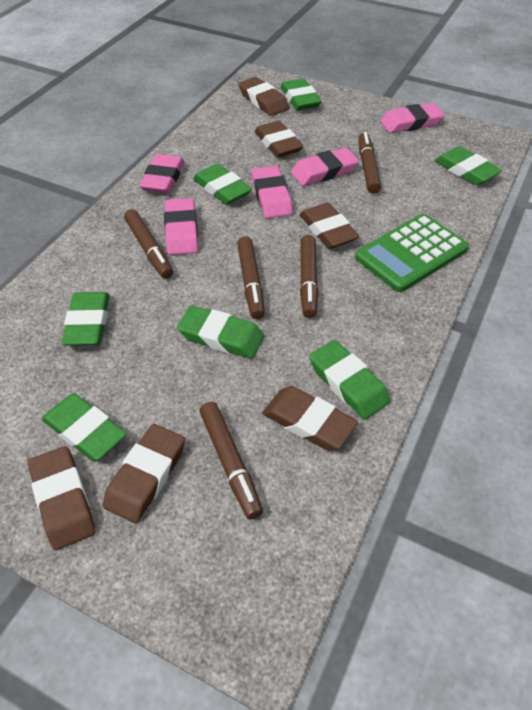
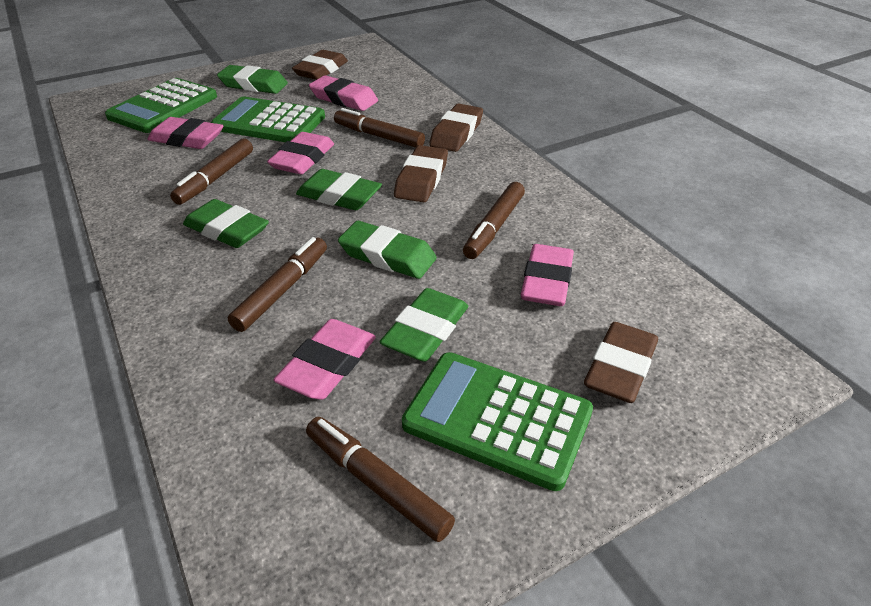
brown eraser: [28,446,96,550] [103,424,185,523] [239,77,289,116] [255,121,303,158] [262,386,358,450] [300,203,359,249] = 6 -> [292,50,348,80] [394,145,448,202] [429,103,483,152] [584,322,658,403] = 4
green calculator: [355,214,469,292] = 1 -> [105,78,217,133] [211,96,325,142] [402,352,593,491] = 3
green eraser: [42,393,127,461] [62,292,110,346] [177,306,264,359] [193,164,252,205] [281,78,322,111] [309,340,390,419] [434,146,502,185] = 7 -> [183,199,269,248] [217,65,288,94] [296,169,382,210] [338,221,437,279] [380,288,468,362] = 5

